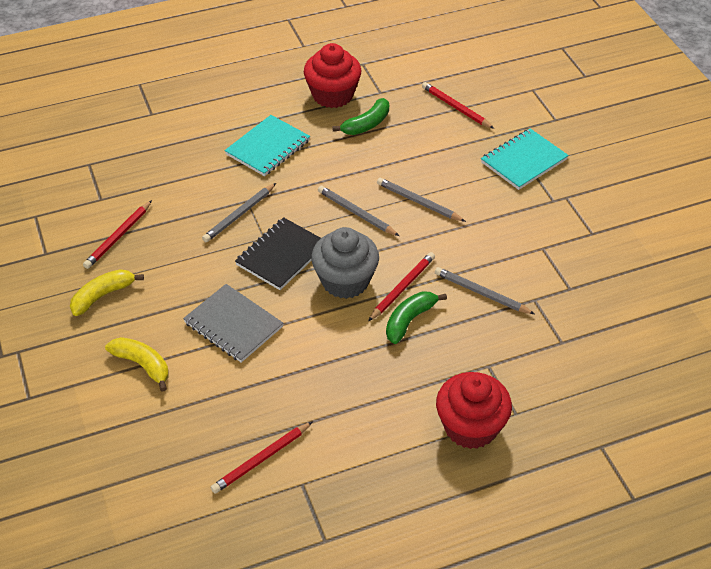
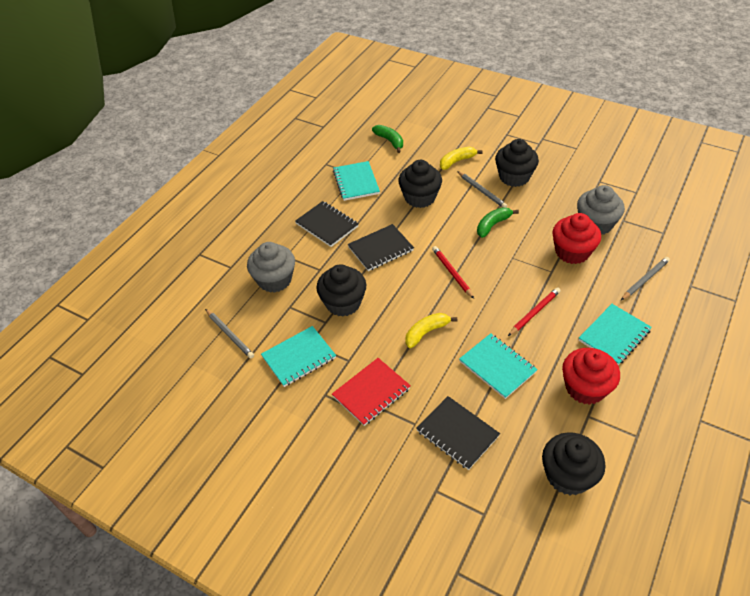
black cupcake: none = 0 -> [316,264,366,316] [398,160,442,208] [495,139,539,187] [542,432,606,495] = 4
black notebook: [235,217,321,290] = 1 -> [295,201,358,247] [348,224,414,271] [416,396,500,470] = 3
grey cupcake: [311,227,379,299] = 1 -> [247,242,295,293] [577,185,625,235] = 2
grey notebook: [183,284,283,363] = 1 -> none = 0
grey pencil: [202,183,276,242] [318,186,399,236] [377,178,466,222] [435,267,535,314] = 4 -> [205,309,254,359] [457,171,507,208] [621,257,670,300] = 3
red notebook: none = 0 -> [332,358,411,426] = 1
red pencil: [83,200,152,269] [211,422,312,494] [368,252,435,321] [422,82,494,129] = 4 -> [432,246,474,299] [508,287,560,336] = 2
turquoise notebook: [224,115,310,176] [481,128,569,190] = 2 -> [261,326,336,387] [333,161,380,201] [459,333,538,399] [579,304,652,365] = 4

